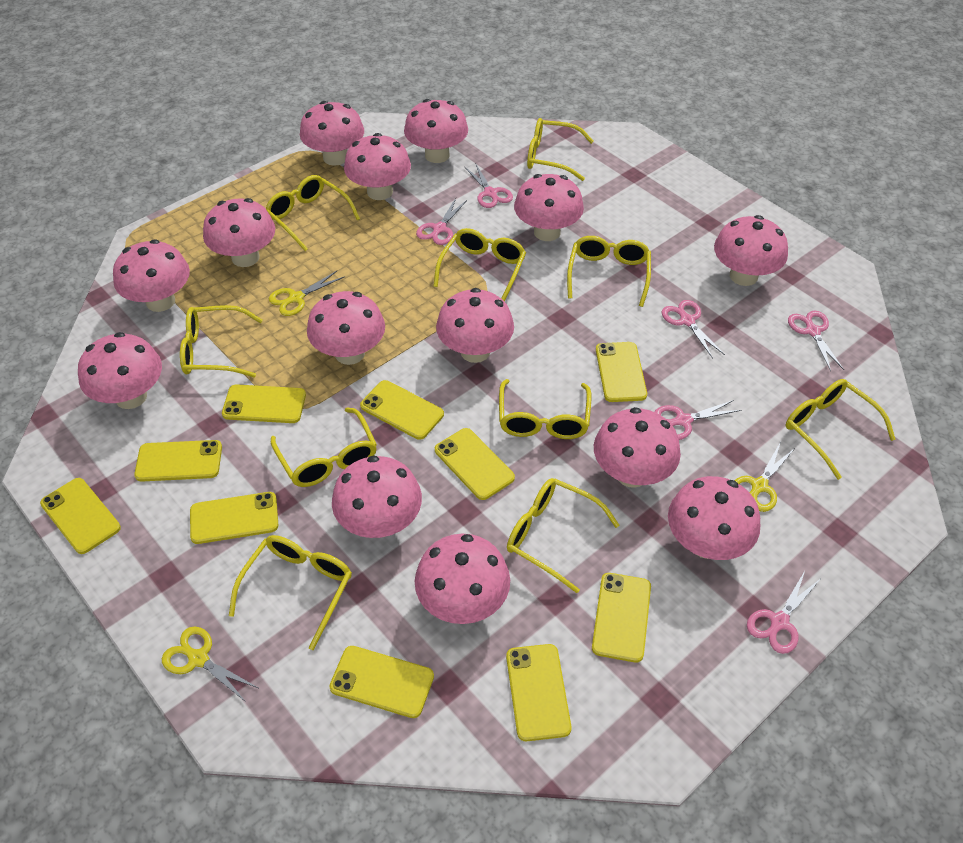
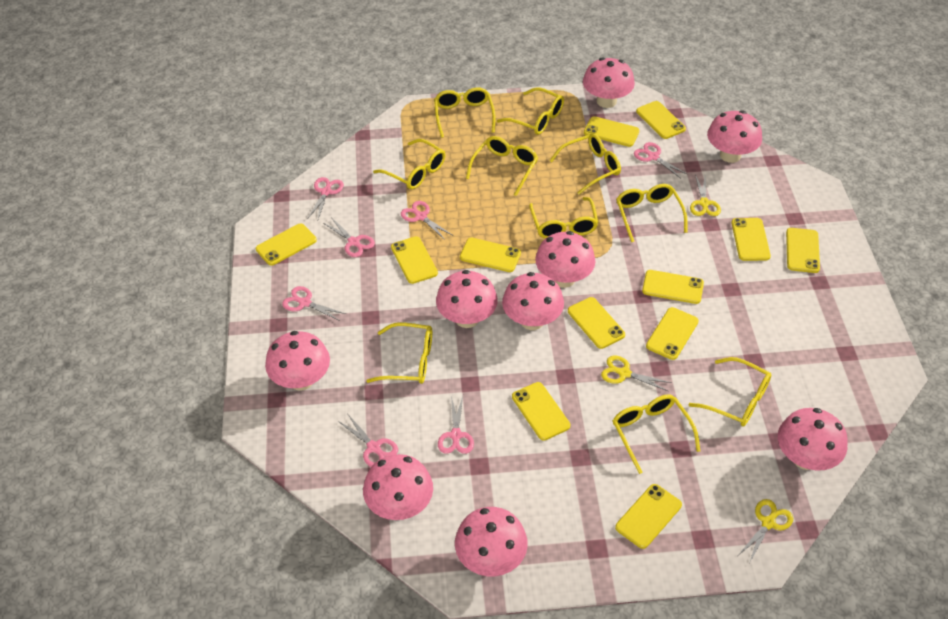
pink mushroom: [78,332,162,409] [113,240,190,312] [203,198,275,267] [300,101,364,166] [307,291,385,365] [332,456,422,538] [344,133,411,200] [404,99,468,163] [415,534,510,624] [436,288,514,363] [514,174,584,241] [594,407,681,488] [668,476,760,560] [714,215,788,286] = 14 -> [265,331,330,391] [363,454,433,520] [436,270,498,328] [455,507,528,576] [502,272,564,330] [535,231,595,288] [583,58,635,108] [707,110,762,163] [778,408,848,471] = 9
pink scissors: [416,198,467,245] [465,163,513,208] [654,400,741,440] [661,300,725,358] [747,571,820,654] [788,311,844,371] = 6 -> [282,286,346,321] [308,177,344,219] [323,217,375,257] [338,413,398,467] [401,201,452,240] [438,396,474,454] [634,142,687,178] = 7
yellow phone: [40,478,121,554] [134,440,222,482] [190,492,278,544] [222,384,306,423] [329,646,434,718] [360,380,444,440] [435,428,515,500] [506,644,571,741] [592,573,651,662] [596,342,647,402] = 10 -> [256,223,317,266] [391,236,438,284] [460,238,521,272] [512,382,570,441] [568,297,625,349] [584,116,639,147] [615,484,682,549] [636,101,686,139] [642,270,704,304] [646,307,699,360] [731,218,771,261] [786,228,820,273] = 12

